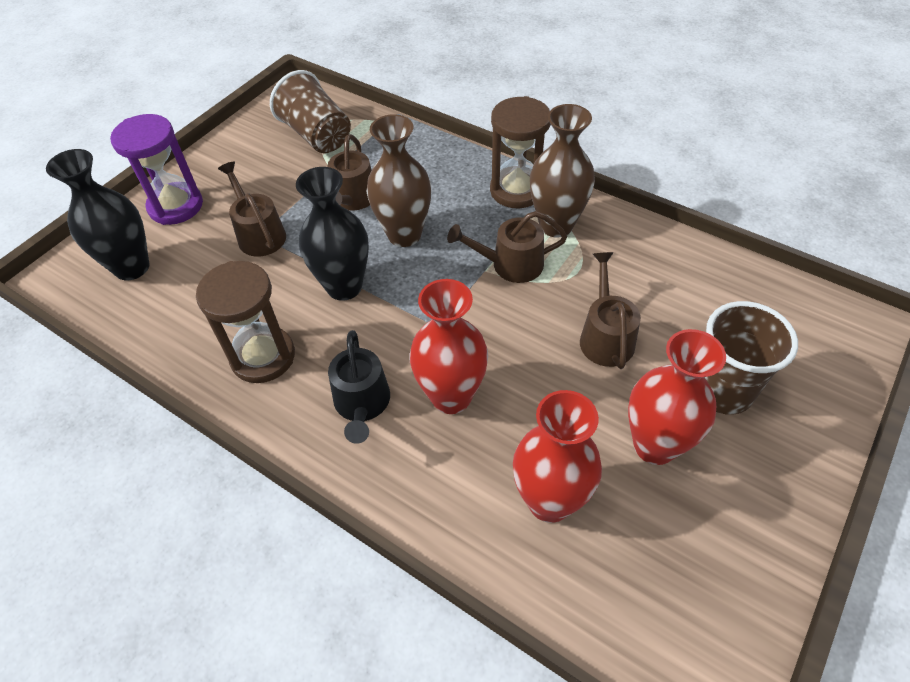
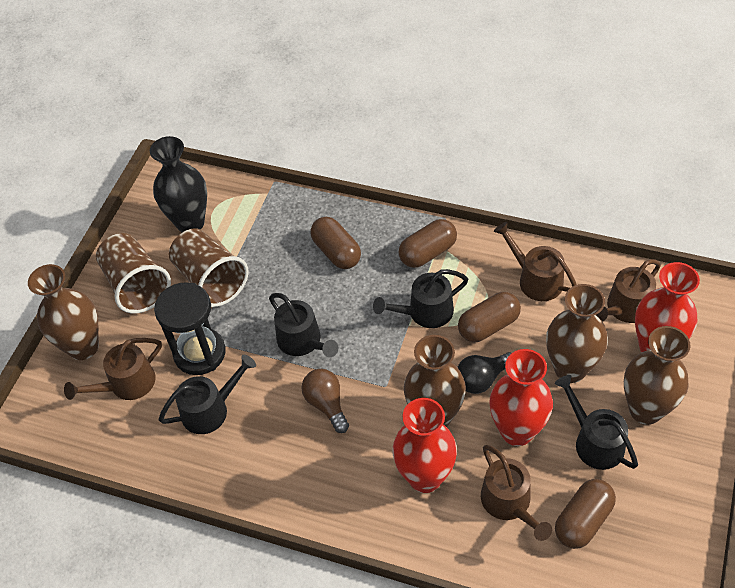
black hourglass: none = 0 -> [154,282,226,375] = 1
black light bulb: none = 0 -> [458,352,511,394] = 1
black vase: [46,149,150,280] [296,167,369,301] = 2 -> [150,136,207,232] = 1
black watering can: [328,330,390,444] = 1 -> [159,355,256,434] [269,293,338,357] [373,269,468,328] [555,375,638,470] = 4
brown capsule: none = 0 -> [310,217,361,269] [398,219,457,268] [458,292,521,342] [555,479,616,549] = 4
brown hourglass: [196,261,295,383] [490,96,551,209] = 2 -> none = 0
brown light bulb: none = 0 -> [301,369,349,433] = 1
brown vase: [367,114,431,247] [530,104,595,238] = 2 -> [28,264,99,360] [404,335,466,427] [546,284,608,383] [624,326,690,425] = 4
purple hourglass: [110,114,203,225] = 1 -> none = 0

